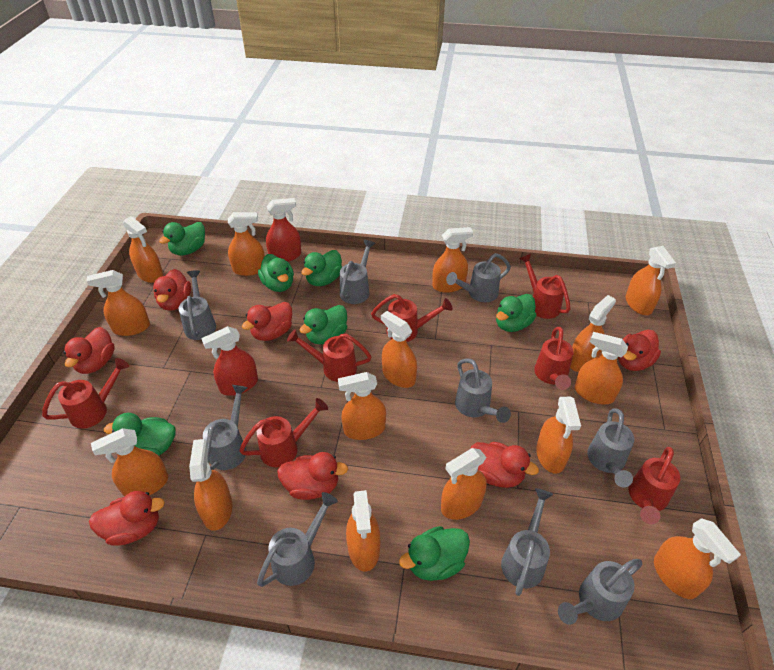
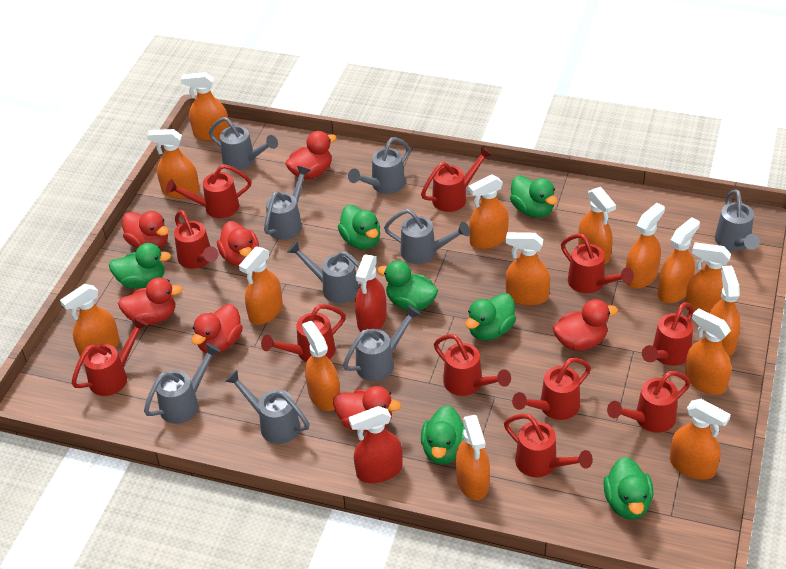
red watering can: [42,358,129,429] [239,398,328,467] [287,329,372,382] [371,294,453,342] [519,254,570,319] [534,327,574,390] [628,447,680,524] = 7 -> [72,317,148,396] [166,164,252,218] [174,210,218,269] [261,304,346,362] [421,146,492,212] [434,334,511,396] [504,414,593,477] [512,358,591,420] [561,234,634,293] [607,371,691,433] [642,302,694,366] = 11

